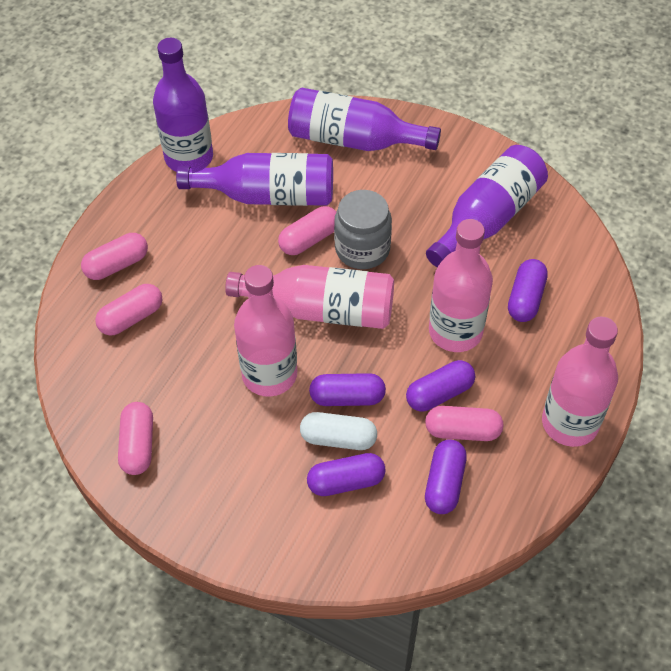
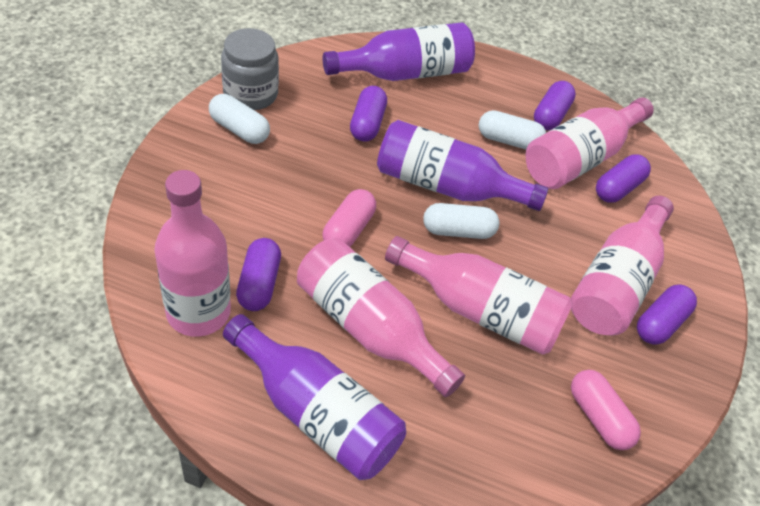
pink bottle: [225,265,394,329] [234,265,297,397] [429,219,493,352] [542,317,618,447] = 4 -> [154,170,231,337] [297,238,465,397] [385,236,573,355] [526,98,654,189] [570,196,674,336] = 5
pink capsule: [81,233,148,280] [95,284,163,336] [118,402,153,475] [278,206,336,255] [425,406,503,441] = 5 -> [323,189,376,247] [571,370,641,450] = 2
purple bottle: [153,38,213,172] [176,153,333,206] [288,88,441,151] [426,145,548,267] = 4 -> [223,314,406,480] [323,22,475,81] [377,120,548,211] = 3
white capsule: [300,412,377,450] = 1 -> [209,94,270,144] [423,203,499,239] [478,110,546,150] = 3

